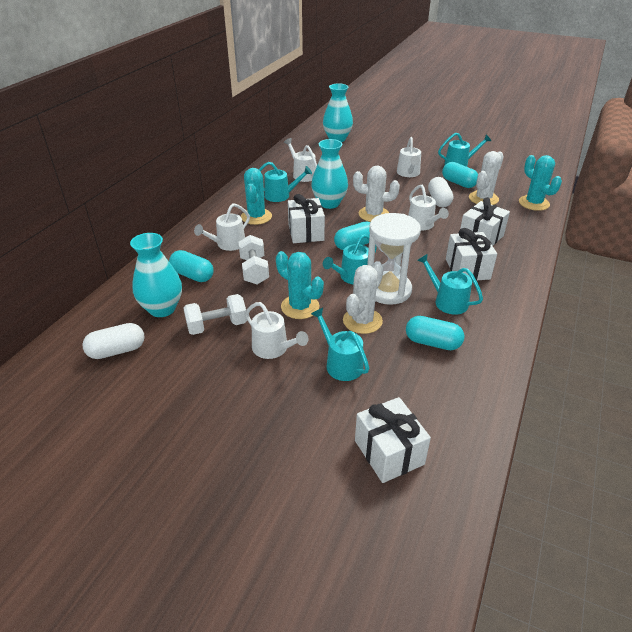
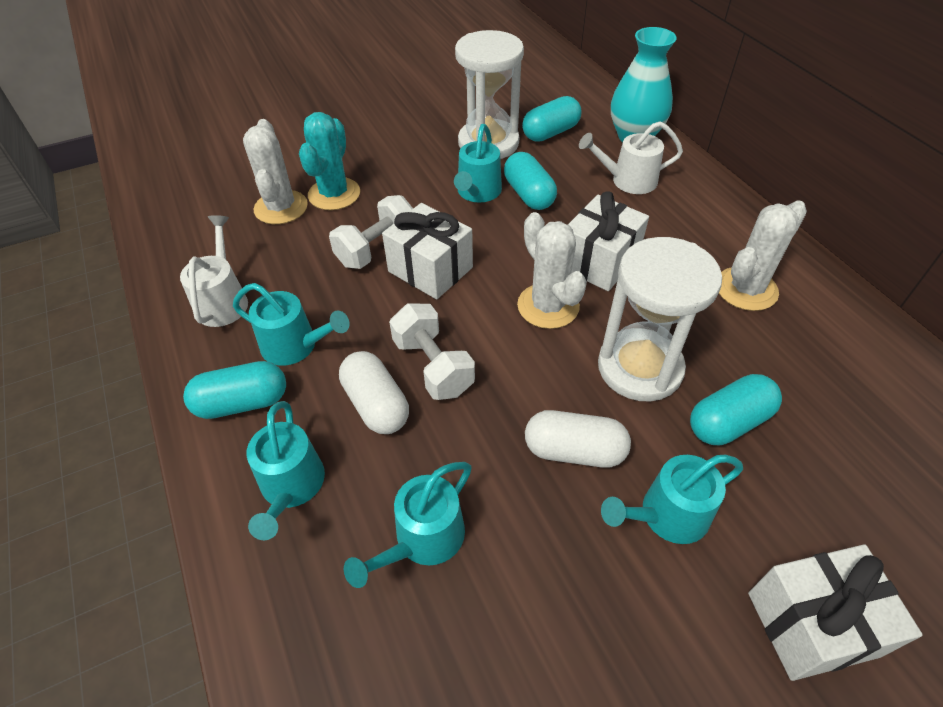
turquoise cactus: [241,168,272,225] [276,251,324,319] [519,155,562,211] = 3 -> [299,112,360,210] = 1
turquoise vase: [130,233,182,317] [311,139,348,209] [323,83,353,142] = 3 -> [611,27,677,142] = 1
white gift: [288,194,325,243] [355,397,431,483] [446,228,497,281] [460,197,510,246] = 4 -> [382,203,473,299] [568,191,649,291] [748,544,923,681] = 3
white hourglass: [367,213,421,305] = 1 -> [455,30,524,159] [598,237,722,402] = 2
white watering can: [194,203,250,251] [245,302,308,359] [284,138,317,182] [397,137,421,177] [408,185,449,230] = 5 -> [180,215,248,327] [579,121,683,194] = 2

